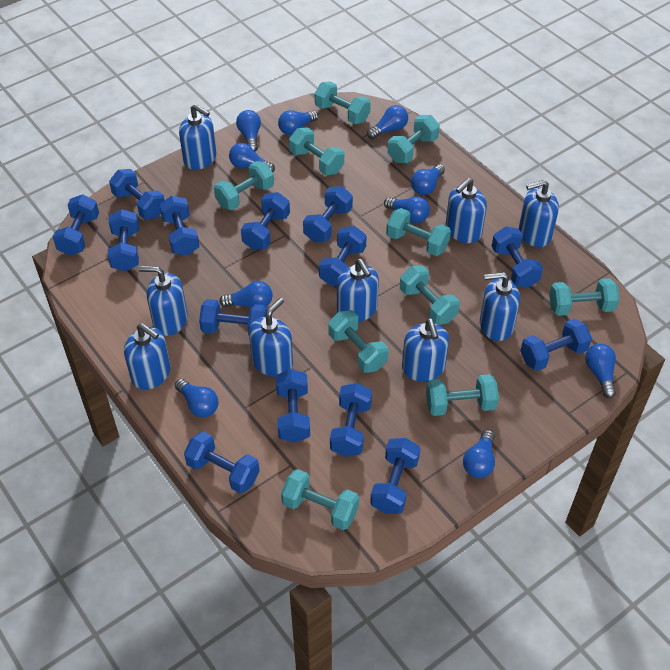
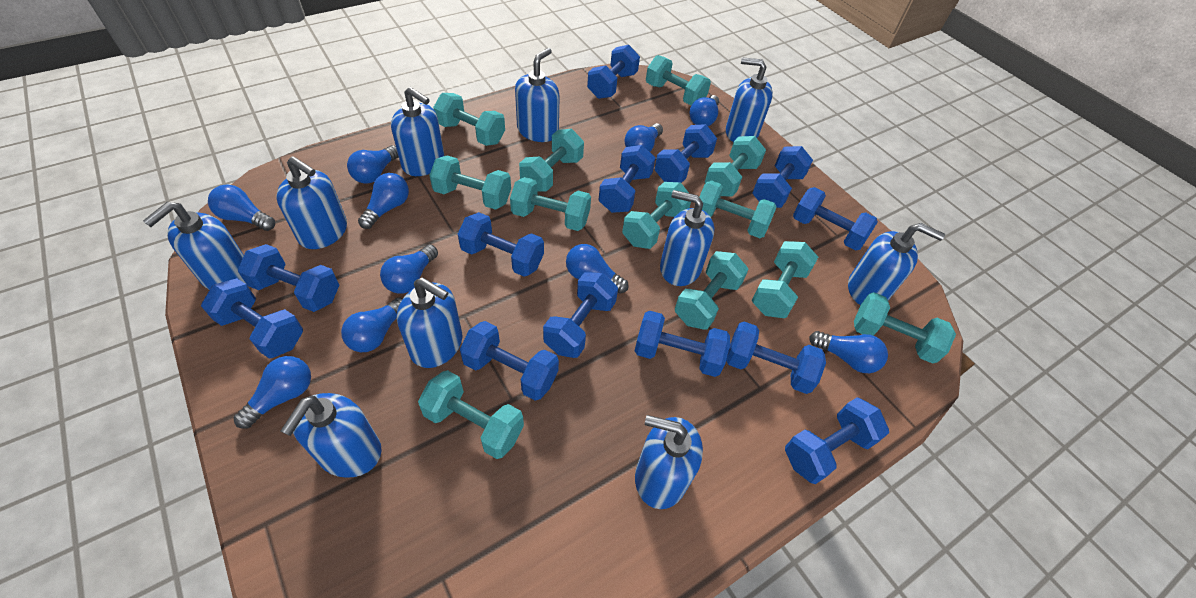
blue dumbbell: [53,195,99,256] [108,209,139,272] [109,169,164,220] [159,196,200,255] [184,431,260,494] [199,299,267,335] [241,192,290,250] [276,369,310,443] [303,186,353,242] [319,226,367,286] [330,383,372,457] [370,438,420,514] [491,226,543,288] [520,319,592,371] = 14 -> [201,278,303,359] [238,244,339,312] [458,212,544,277] [460,321,559,401] [543,272,618,358] [587,45,640,99] [598,145,655,213] [635,310,730,377] [655,124,717,183] [726,321,826,394] [752,146,813,208] [785,397,889,484] [793,187,878,251] = 13
blue soap dispenser: [124,323,171,390] [138,266,188,336] [179,104,216,170] [249,298,293,377] [337,259,379,322] [402,318,449,381] [445,178,487,243] [480,272,520,341] [519,180,559,247] = 9 -> [143,202,247,290] [276,156,347,249] [281,393,382,478] [391,87,444,176] [397,278,462,368] [515,48,560,142] [635,415,703,509] [660,190,714,286] [726,57,773,142] [848,223,945,305] = 10
turquoise dumbbell: [214,161,274,210] [281,469,359,530] [289,127,344,175] [315,81,371,124] [329,310,389,373] [386,208,451,256] [388,115,440,163] [400,266,460,325] [426,374,499,416] [549,278,620,316] = 10 -> [418,370,524,459] [429,156,511,210] [433,93,505,146] [510,177,591,231] [519,129,584,192] [622,182,691,249] [646,55,711,105] [675,251,749,330] [699,180,777,238] [705,136,766,197] [752,241,818,318] [854,292,956,364] = 12

